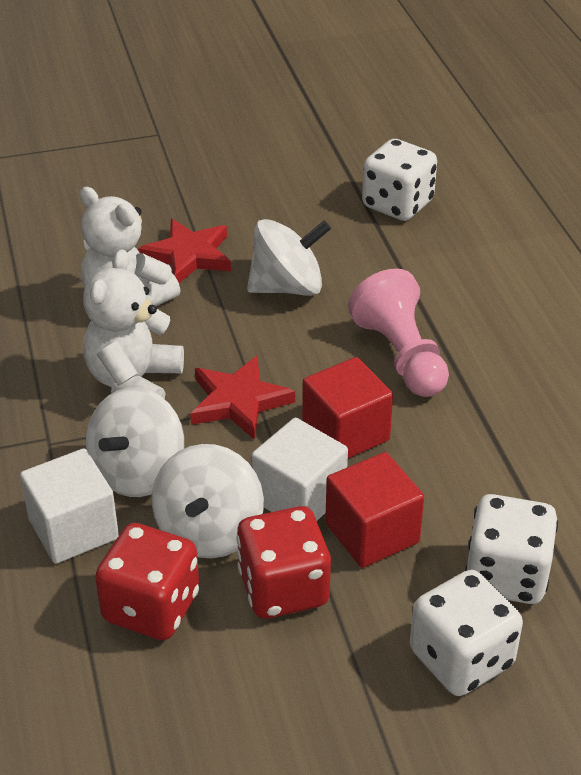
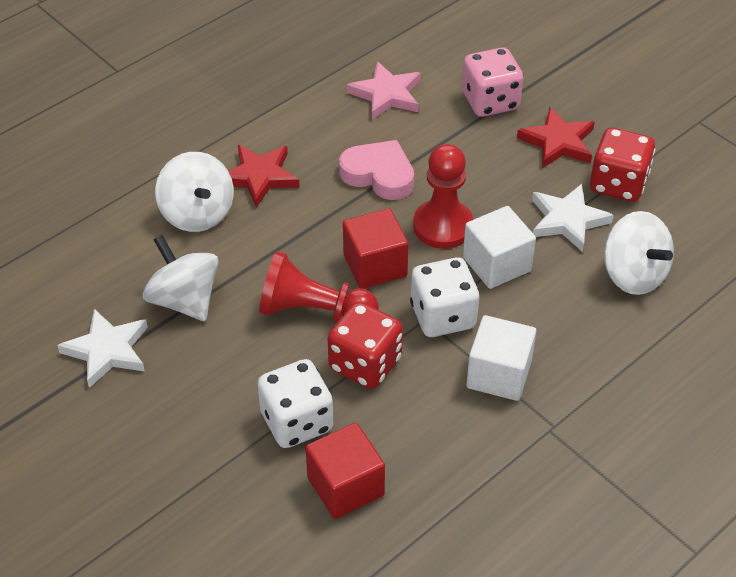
pink dice: none = 0 -> [462,48,523,117] = 1
pink heart: none = 0 -> [339,140,414,200] = 1
pink pawn: [348,269,449,397] = 1 -> none = 0
pink star: none = 0 -> [347,61,421,120] = 1
red pawn: none = 0 -> [259,251,379,322] [413,144,474,249] = 2
white dice: [362,139,437,221] [410,570,523,696] [465,494,558,604] = 3 -> [257,359,333,448] [410,257,480,337] = 2
white star: none = 0 -> [57,309,148,388] [532,184,614,252] = 2
white teddy bear: [80,187,181,306] [83,249,184,399] = 2 -> none = 0

